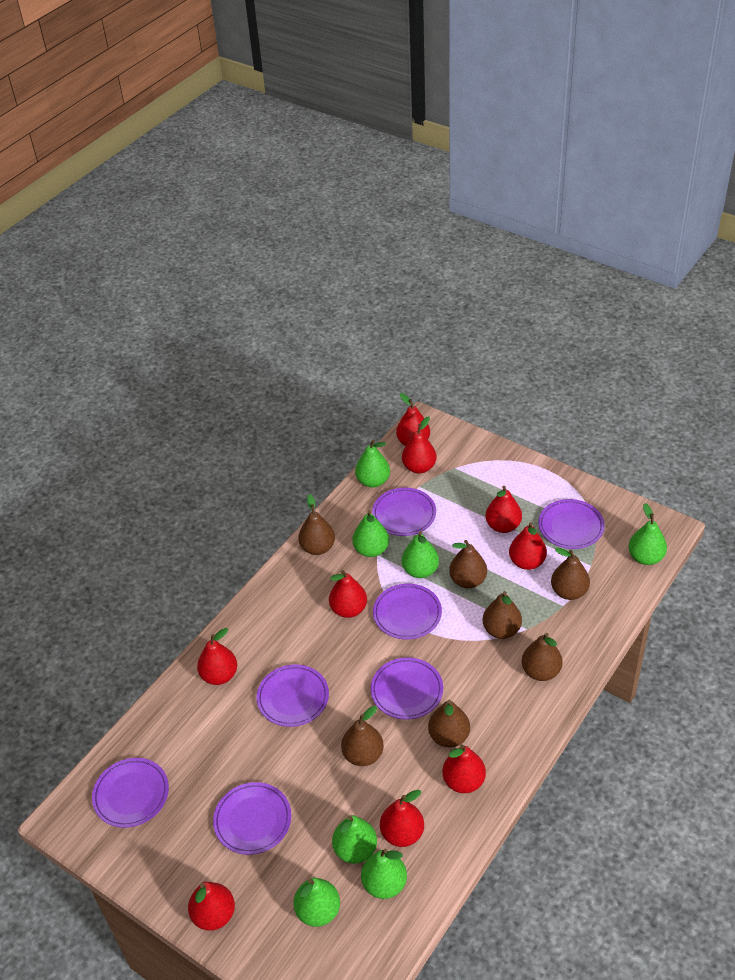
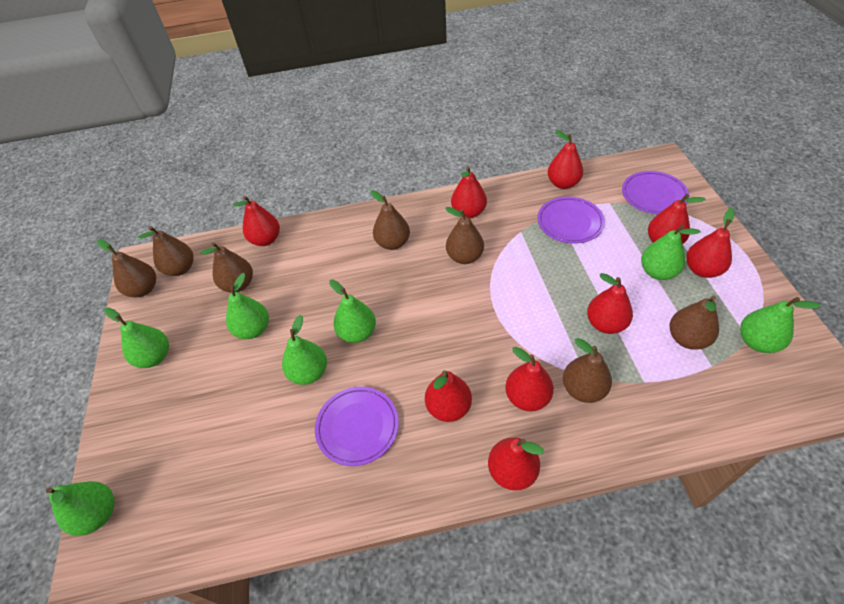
purple plate: [92,758,169,828] [213,782,291,855] [256,664,329,727] [371,657,443,720] [372,487,436,536] [373,584,442,639] [538,499,605,549] = 7 -> [315,387,399,466] [537,197,605,244] [622,171,689,214] = 3

